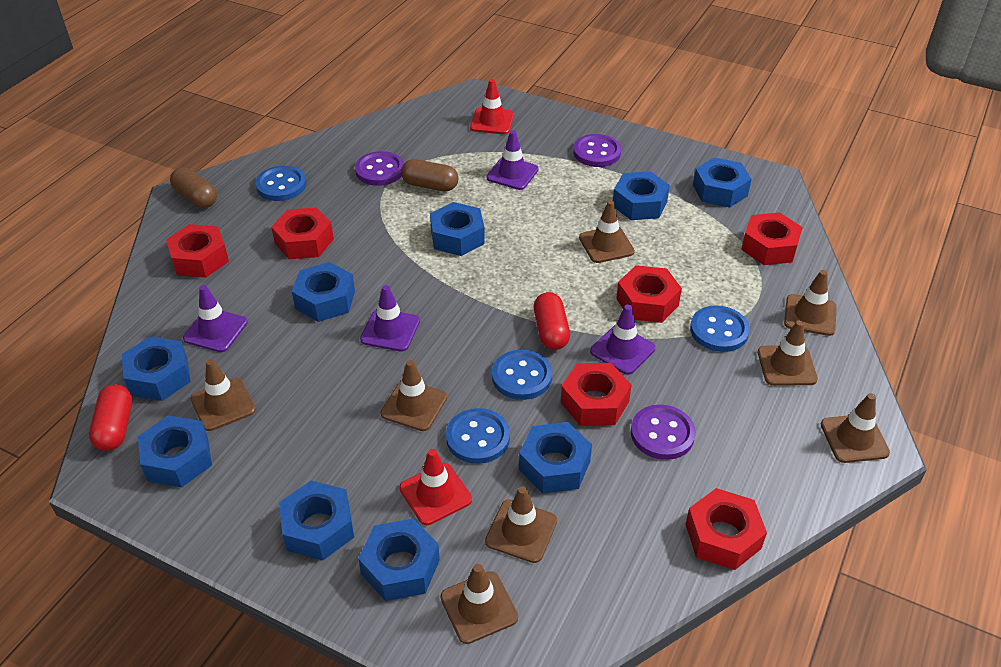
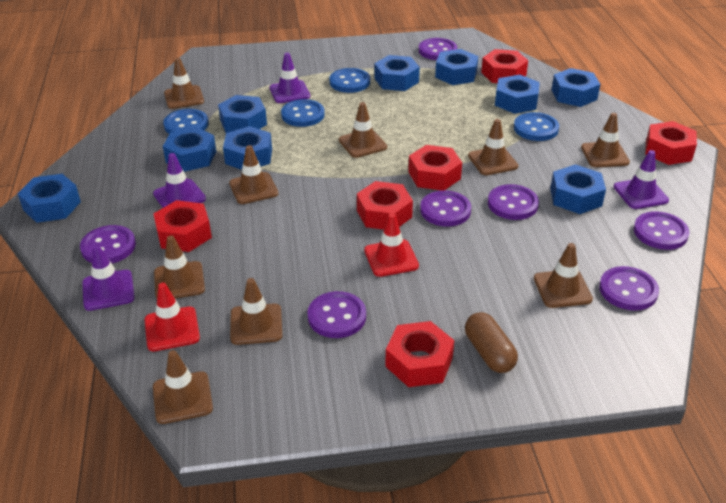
brown capsule: [170,167,217,208] [401,159,458,191] = 2 -> [465,312,518,373] = 1
brown traffic cone: [191,359,256,431] [381,360,447,431] [440,564,518,644] [485,486,557,563] [579,200,635,263] [758,320,818,386] [784,270,837,336] [821,393,890,463] = 8 -> [153,350,213,424] [154,235,205,299] [164,58,204,109] [229,145,278,204] [230,278,282,345] [339,102,387,158] [468,119,518,175] [534,243,593,308] [581,113,630,167] = 9
purple button: [355,151,404,186] [573,134,621,167] [631,405,696,460] = 3 -> [80,225,136,263] [308,291,366,338] [419,38,457,60] [420,190,471,227] [488,184,539,220] [599,266,659,311] [634,211,690,250] = 7
red capsule: [89,384,132,451] [534,292,570,350] = 2 -> none = 0

